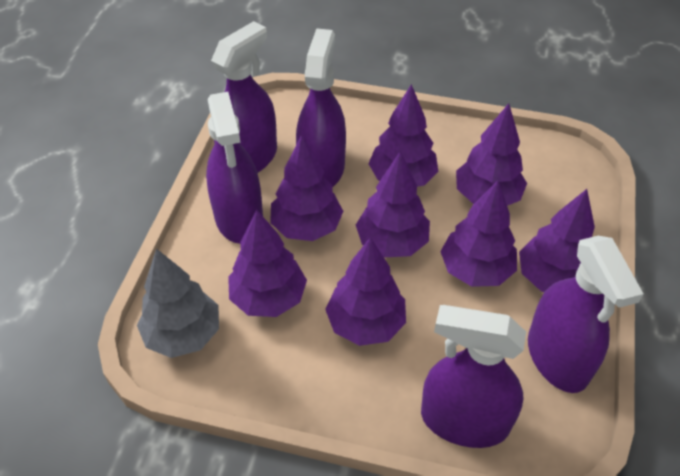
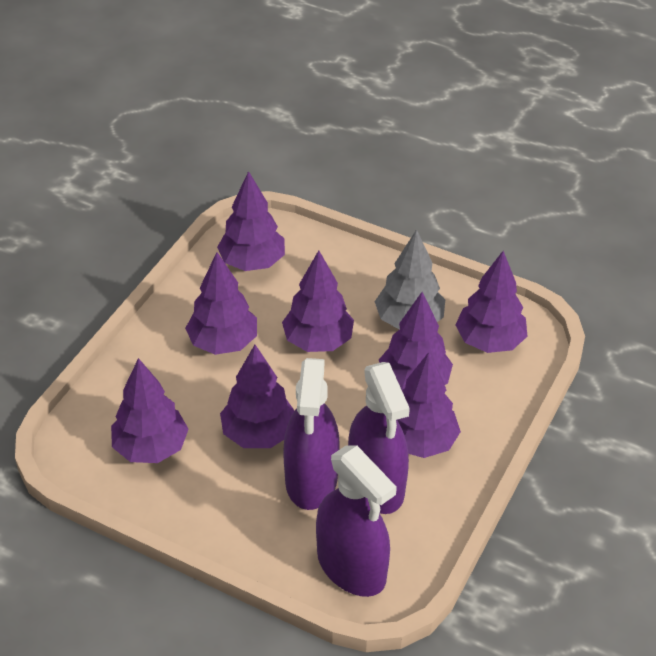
purple spray bottle: [206,92,263,244] [211,21,277,173] [296,28,346,187] [421,305,526,448] [528,236,643,393] = 5 -> [283,358,340,510] [316,445,397,597] [348,362,410,514] = 3

